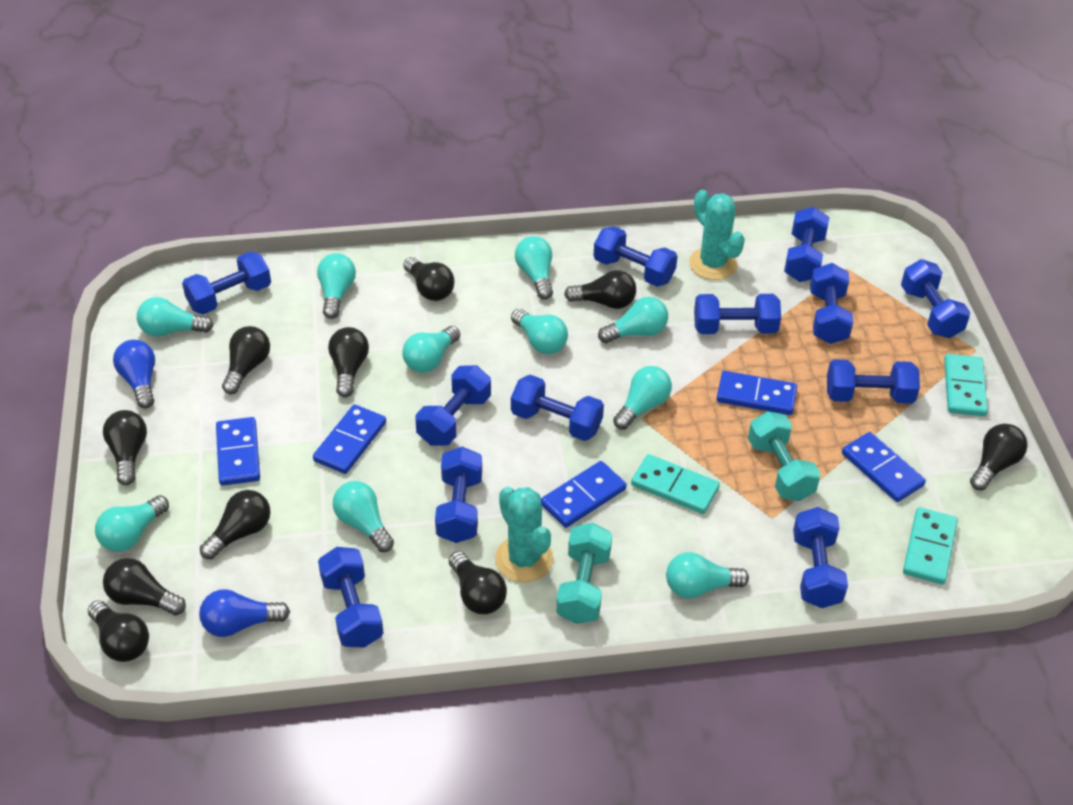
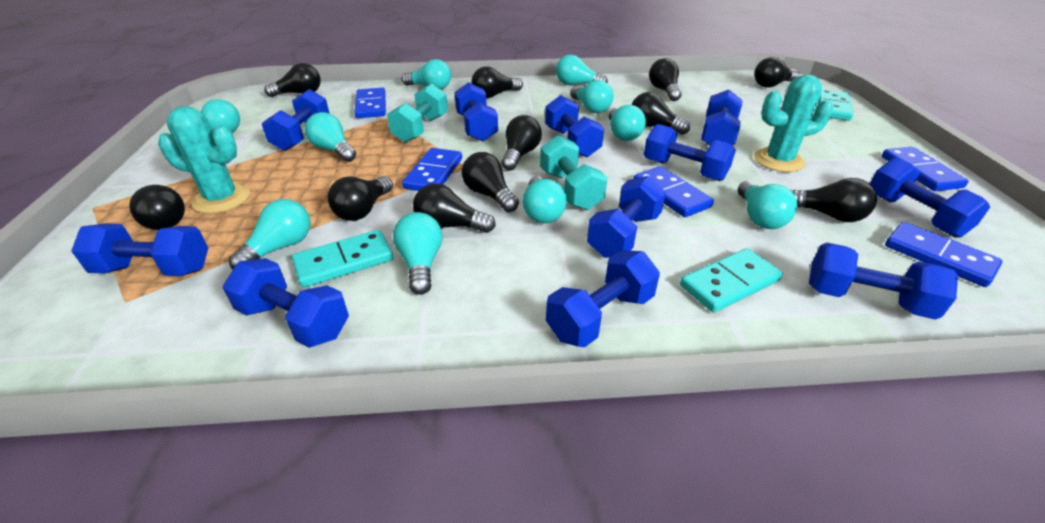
black light bulb: [88,601,149,662] [103,410,147,485] [103,558,186,615] [200,490,271,559] [222,326,270,394] [328,327,369,397] [403,257,454,301] [449,551,507,614] [564,270,636,309] [970,424,1028,491] = 10 -> [129,185,185,230] [264,63,321,97] [328,176,393,221] [413,184,496,233] [462,152,519,212] [472,66,523,98] [501,115,542,170] [631,92,690,135] [649,58,682,101] [754,57,799,88] [791,178,877,222] = 11
blue dumbbell: [182,251,271,314] [318,547,384,648] [415,365,491,446] [435,447,482,543] [511,375,604,441] [593,226,677,287] [694,294,781,334] [784,207,829,282] [793,507,848,608] [810,263,853,344] [827,359,920,404] [901,259,970,338] = 12 -> [71,224,208,276] [223,258,349,348] [262,89,330,151] [454,82,498,141] [545,95,604,157] [546,250,660,347] [587,176,666,258] [644,124,736,181] [701,90,743,146] [809,243,958,320] [870,157,990,238] = 11
blue light bulb: [113,340,155,408] [199,589,290,637] = 2 -> none = 0

